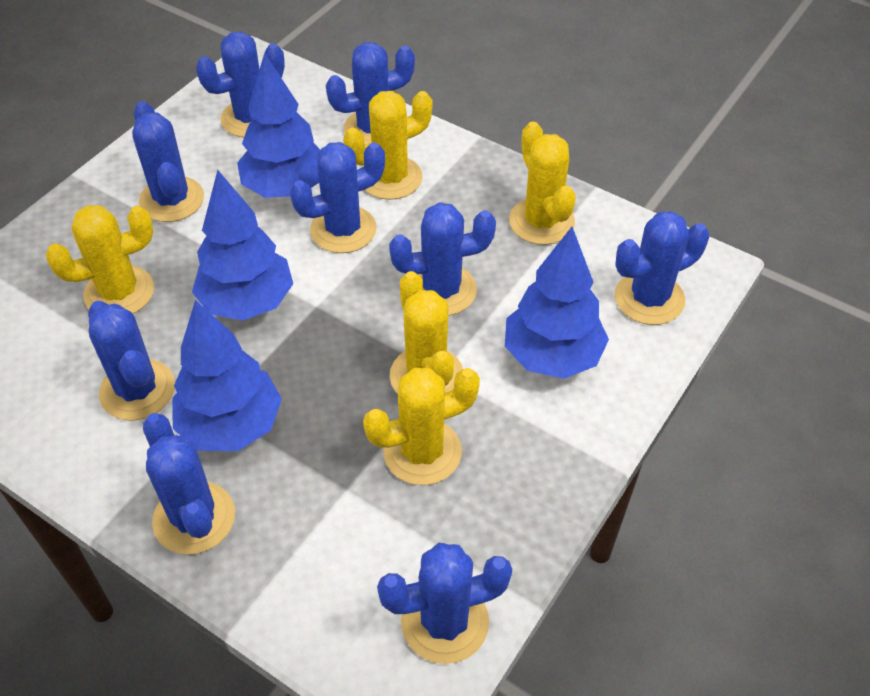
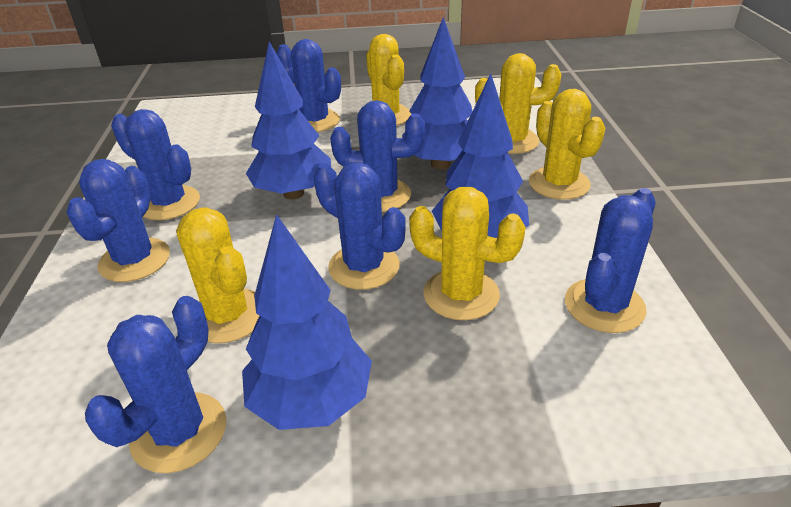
blue cactus: [88,301,175,421] [132,101,204,222] [143,413,235,555] [196,32,285,138] [290,142,385,253] [326,42,415,145] [377,543,512,664] [389,202,496,316] [615,211,709,325] = 9 -> [66,159,170,282] [85,296,226,473] [111,109,200,220] [276,39,341,132] [314,163,406,290] [330,100,425,212] [565,188,655,333] = 7

